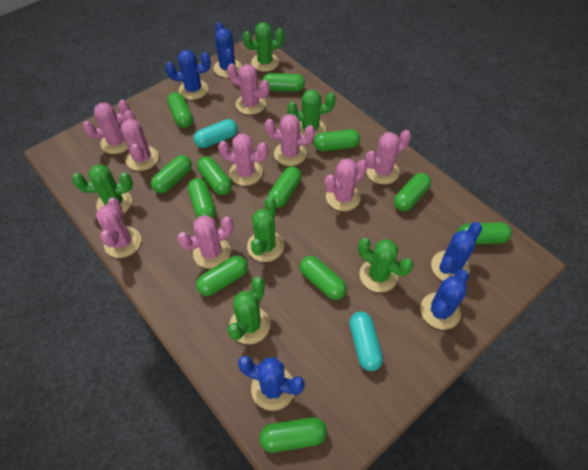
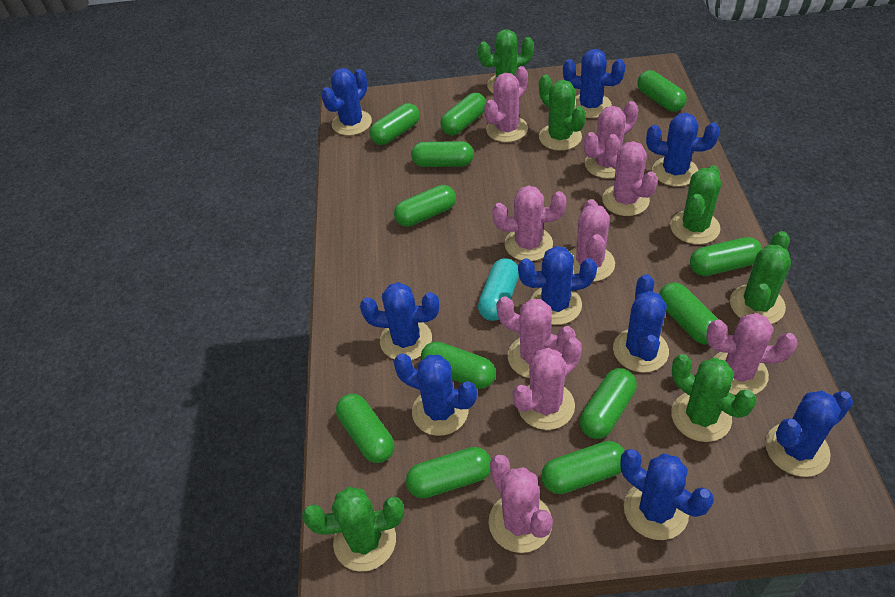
blue cactus: [166,50,211,100] [214,22,242,77] [238,356,305,411] [420,270,469,329] [431,222,482,281] = 5 -> [321,68,372,136] [360,282,439,360] [394,354,477,436] [518,246,597,325] [563,49,626,118] [613,274,669,373] [620,449,714,540] [646,113,720,187] [765,391,853,477] = 9
turquoise capsule: [194,119,238,148] [349,312,383,371] = 2 -> [478,258,519,321] = 1

